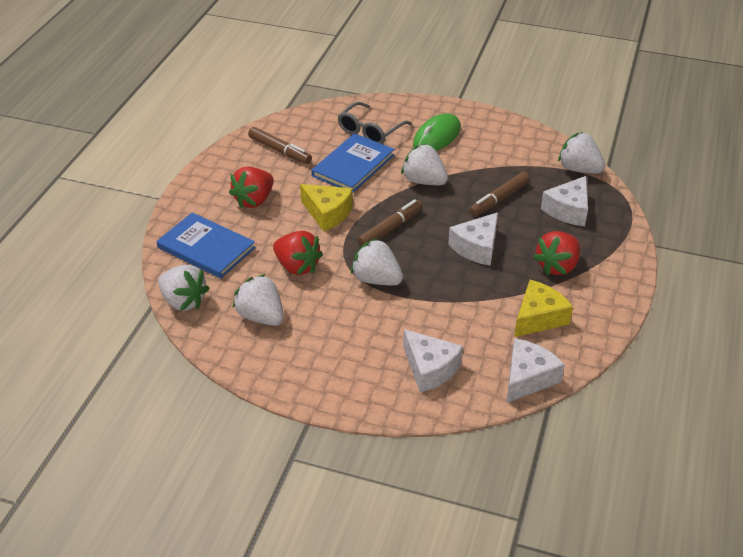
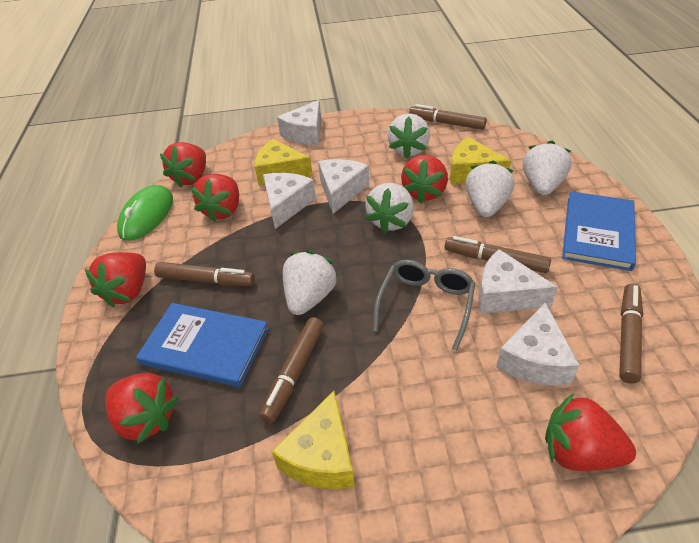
brown marker: [248,127,312,164] [357,199,423,247] [469,172,530,216] = 3 -> [154,262,255,286] [260,317,324,423] [409,104,487,130] [444,236,551,273] [619,284,643,384] = 5
red strawberry: [229,167,274,208] [273,231,323,275] [533,231,580,275] = 3 -> [85,252,146,307] [105,373,179,444] [160,142,206,187] [191,174,239,222] [401,155,448,203] [545,393,636,471] = 6
white cheese: [403,329,463,392] [448,212,498,266] [507,338,565,403] [541,176,588,226] = 4 -> [263,173,316,229] [277,100,321,145] [318,159,369,214] [478,249,558,314] [496,302,579,386] = 5
yellow cheese: [300,184,353,231] [514,280,573,337] = 2 -> [255,139,313,186] [272,391,355,489] [450,137,511,184] = 3

